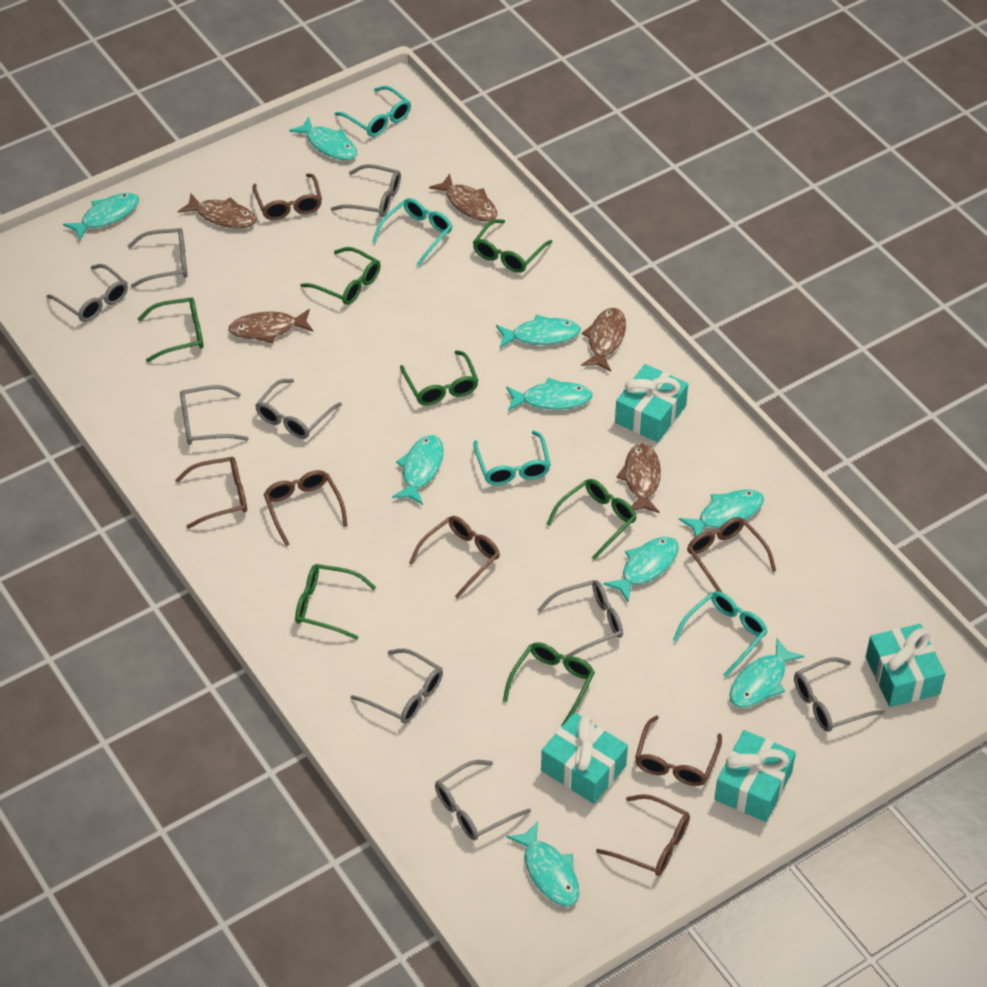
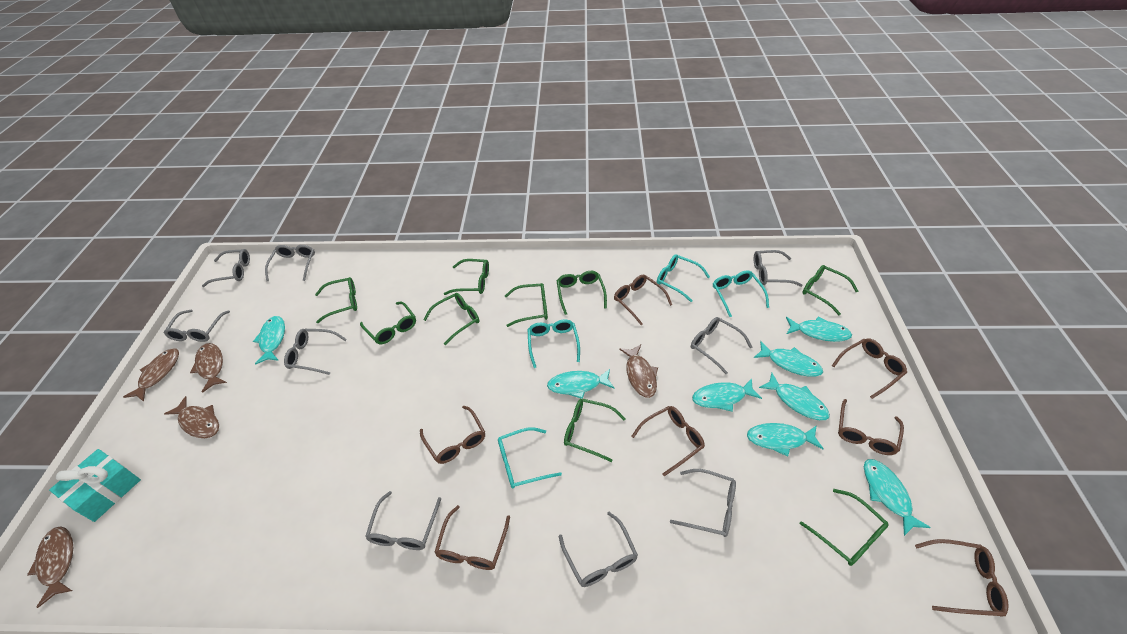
green glasses: [138,297,204,362] [295,564,376,640] [300,247,380,305] [400,350,478,405] [473,219,552,273] [503,642,595,726] [546,479,637,560] = 7 -> [315,277,357,323] [360,301,416,344] [423,293,479,345] [444,259,489,295] [505,283,548,327] [557,271,607,315] [564,399,626,462] [800,489,889,566] [802,265,858,315] = 9
turquoise fish: [63,193,139,241] [289,116,357,160] [392,435,444,505] [496,315,581,348] [506,378,593,411] [507,821,579,906] [603,537,679,602] [679,489,764,537] [729,638,804,708] = 9 -> [253,316,285,365] [547,369,614,399] [692,378,762,412] [747,423,824,456] [754,341,823,377] [759,373,830,420] [786,317,852,342] [864,459,931,536] = 8
turquoise gift: [541,712,628,804] [615,364,688,442] [714,730,796,822] [866,624,946,707] = 4 -> [49,449,141,522] = 1

